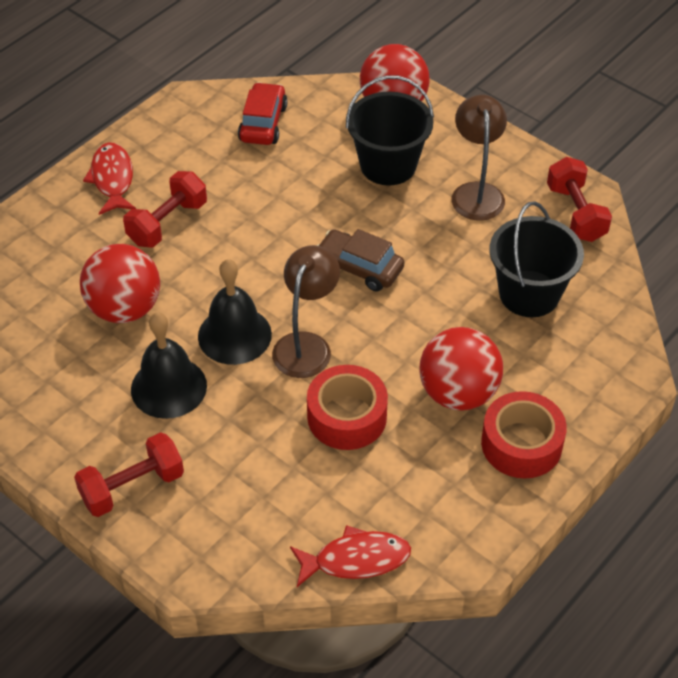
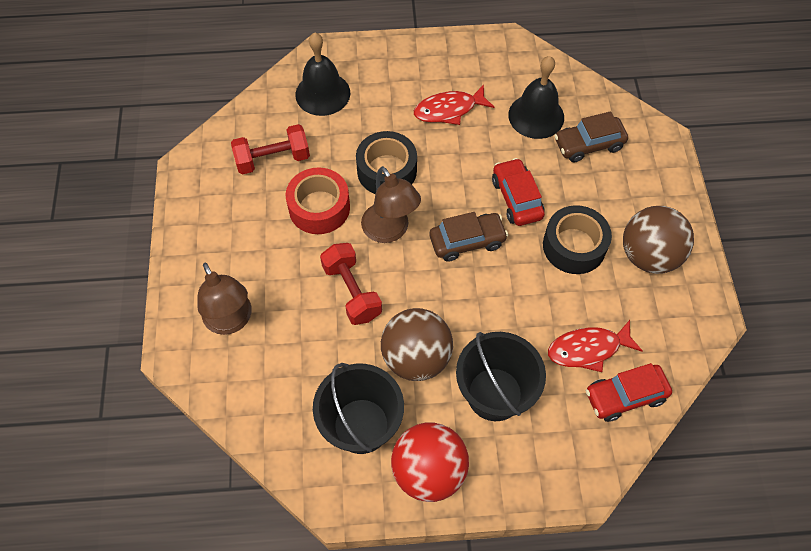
black tape: none = 0 -> [356,131,417,194] [543,205,612,274] = 2
brown ball: none = 0 -> [381,308,453,381] [623,206,694,274] = 2
brown car: [317,229,404,292] = 1 -> [430,212,508,262] [554,111,628,162] = 2
red ball: [80,244,160,323] [360,44,430,101] [419,327,503,411] = 3 -> [391,423,469,502] = 1
red car: [238,82,288,145] = 1 -> [492,158,545,226] [586,363,672,422] = 2
red dumbbell: [74,432,184,517] [123,171,207,248] [547,157,612,242] = 3 -> [231,124,310,175] [320,243,382,325] = 2
red tape: [307,365,388,450] [481,391,567,478] = 2 -> [286,168,350,234] = 1

